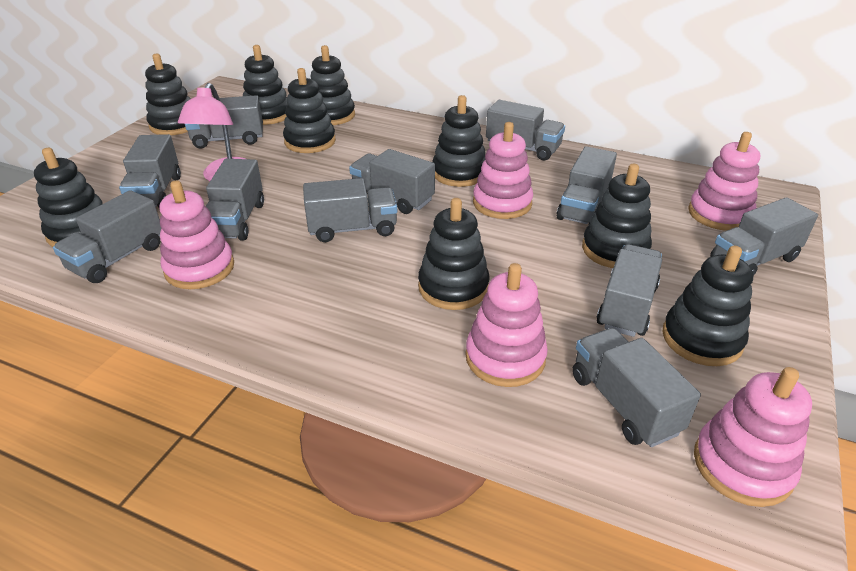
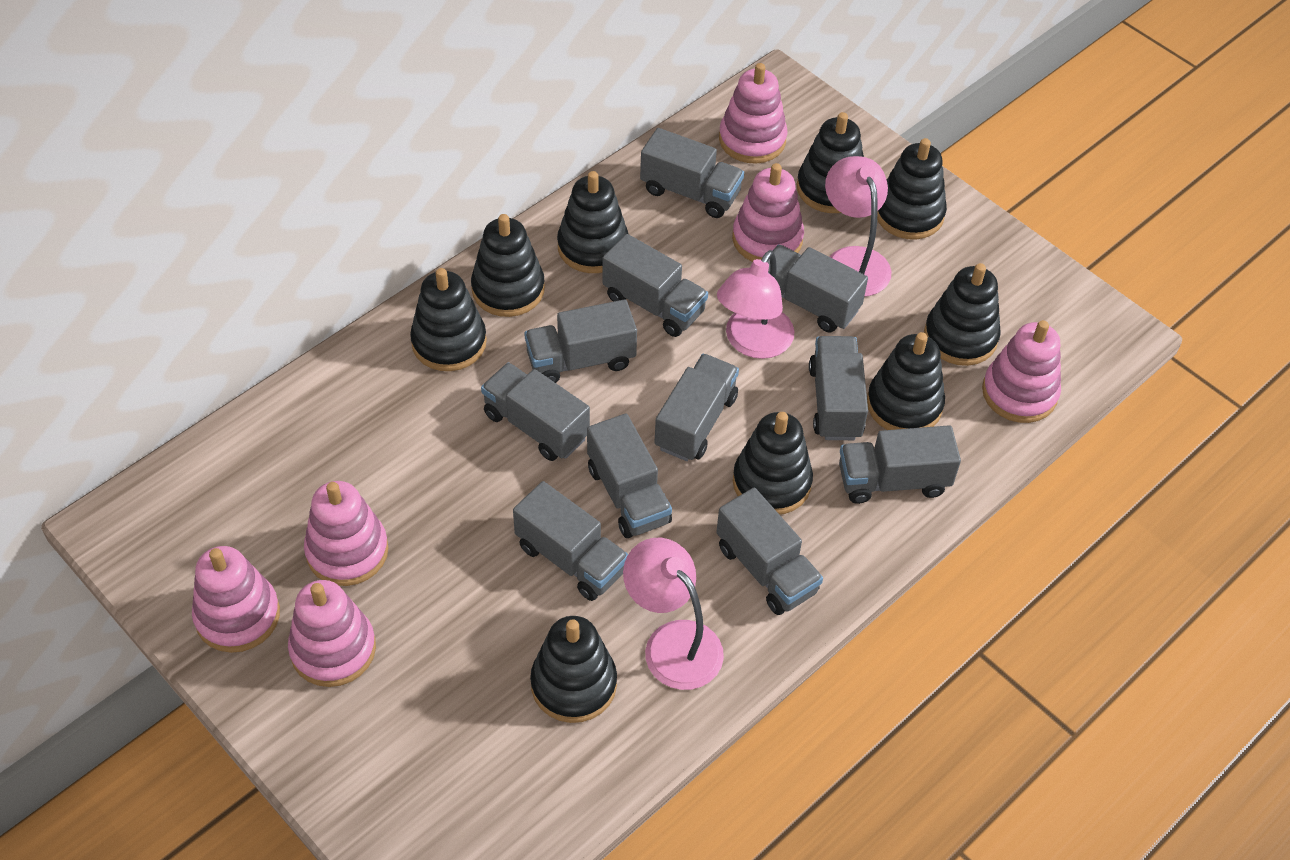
pink lamp: [178,83,246,181] = 1 -> [623,538,724,690] [717,250,794,359] [825,156,891,297] = 3
pink stacking toy: [160,180,234,289] [465,263,548,387] [473,122,533,219] [688,132,760,231] [694,367,812,507] = 5 -> [192,546,280,653] [288,580,376,687] [304,481,389,586] [719,63,787,164] [732,163,804,262] [982,320,1061,423] = 6

